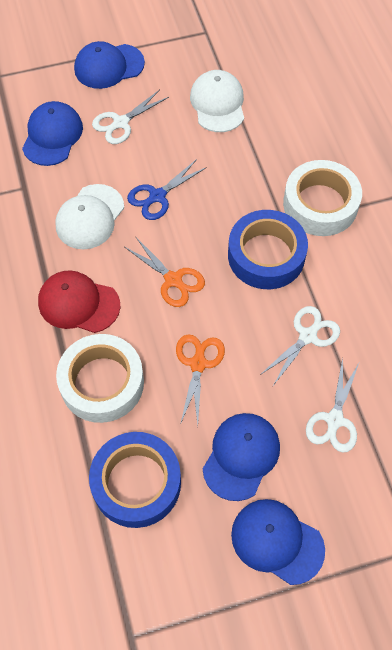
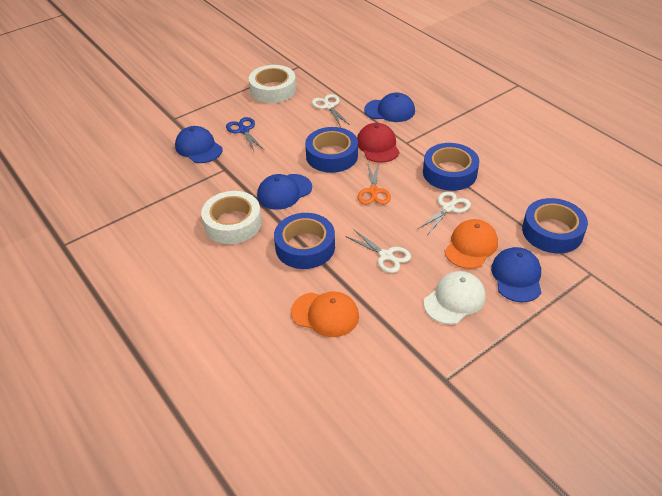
blue tape: [89,432,181,528] [228,210,308,289] = 2 -> [274,213,335,269] [305,127,358,173] [423,143,479,191] [522,198,588,253] = 4
orange cap: none = 0 -> [291,291,359,337] [445,219,498,269] = 2
orange scissors: [125,236,205,307] [176,334,225,425] = 2 -> [357,162,391,204] = 1
white cap: [55,184,124,249] [190,70,244,132] = 2 -> [424,271,485,325] = 1

